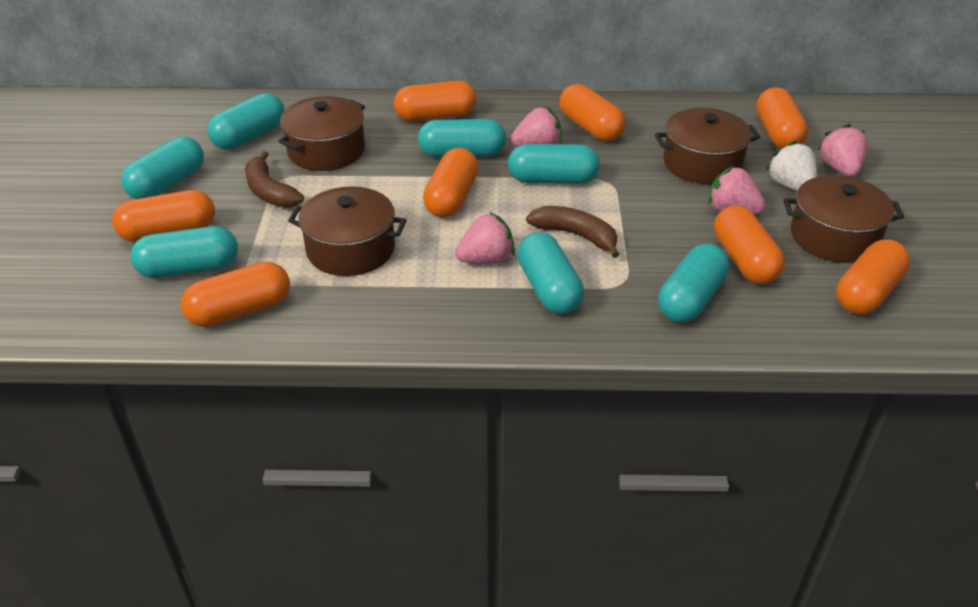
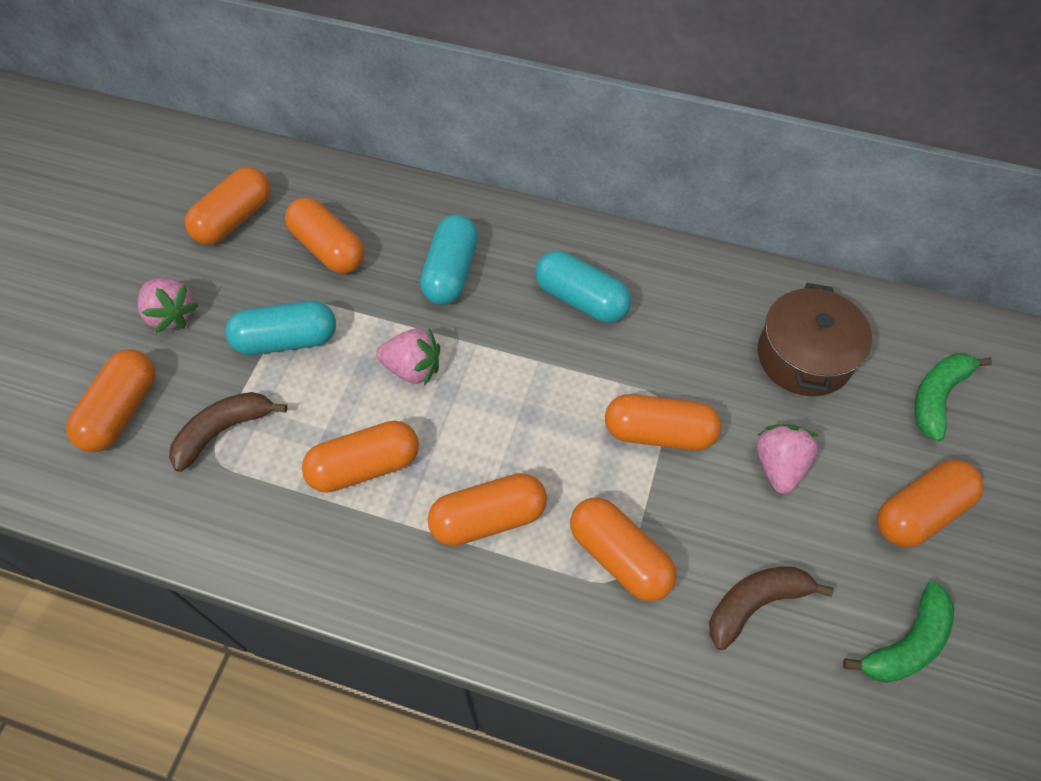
brown pot: [278,96,365,171] [288,186,406,276] [655,108,760,184] [783,175,904,263] = 4 -> [758,283,872,396] = 1
green banana: none = 0 -> [843,582,954,683] [915,353,992,441] = 2
pink strawberry: [455,212,515,264] [511,106,562,147] [708,166,766,214] [818,124,868,177] = 4 -> [138,278,198,333] [376,328,440,386] [756,424,819,494] = 3
turquoise capsule: [121,137,204,199] [130,226,238,278] [207,93,285,149] [418,119,506,158] [508,144,600,184] [517,232,584,314] [658,244,729,323] = 7 -> [225,301,336,355] [420,215,478,305] [535,251,631,323] = 3
white strawberry: [765,141,817,191] = 1 -> none = 0

